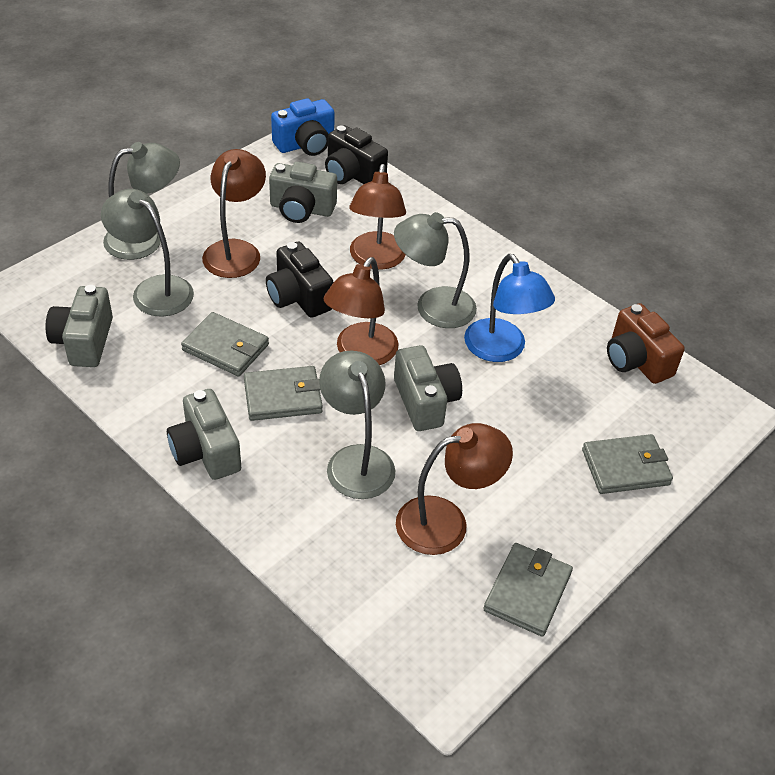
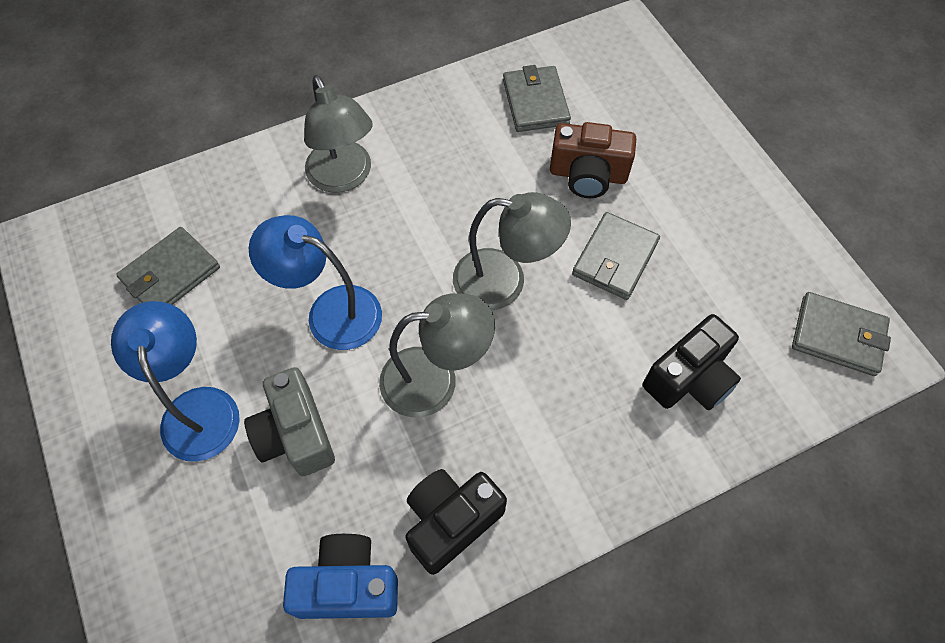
blue lamp: [464,254,555,362] = 1 -> [111,301,240,462] [249,215,382,350] = 2
brown lamp: [202,149,266,278] [324,257,399,365] [349,164,406,270] [396,423,513,555] = 4 -> none = 0
grey camera: [45,285,113,367] [167,389,241,480] [269,162,337,223] [394,345,462,431] = 4 -> [244,367,335,476] = 1
grey lamp: [101,189,194,317] [103,142,180,260] [319,351,396,499] [394,212,477,328] = 4 -> [304,75,373,193] [379,293,495,417] [453,192,571,310] = 3

